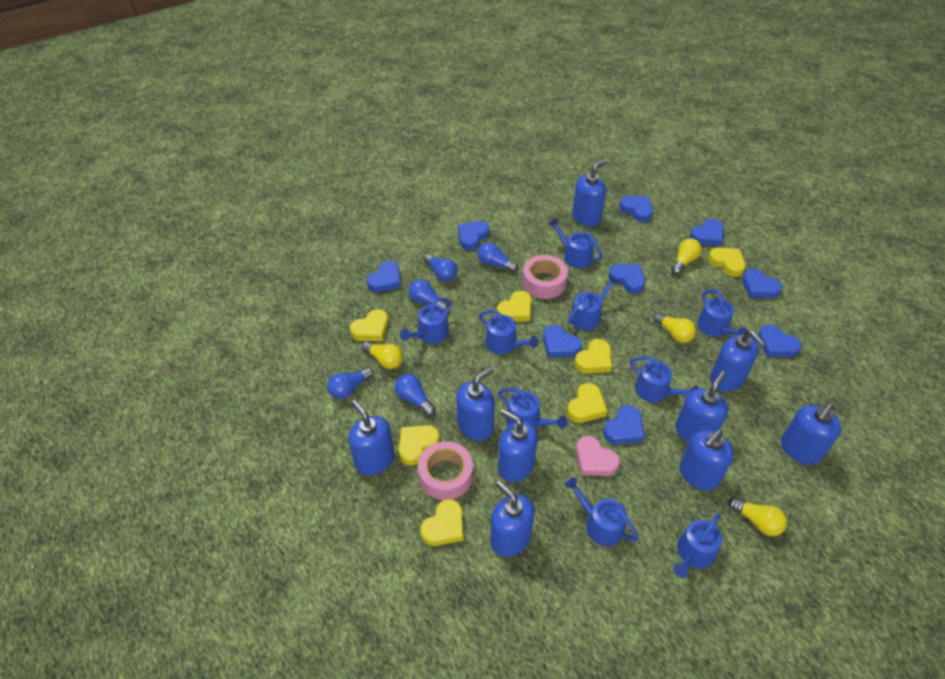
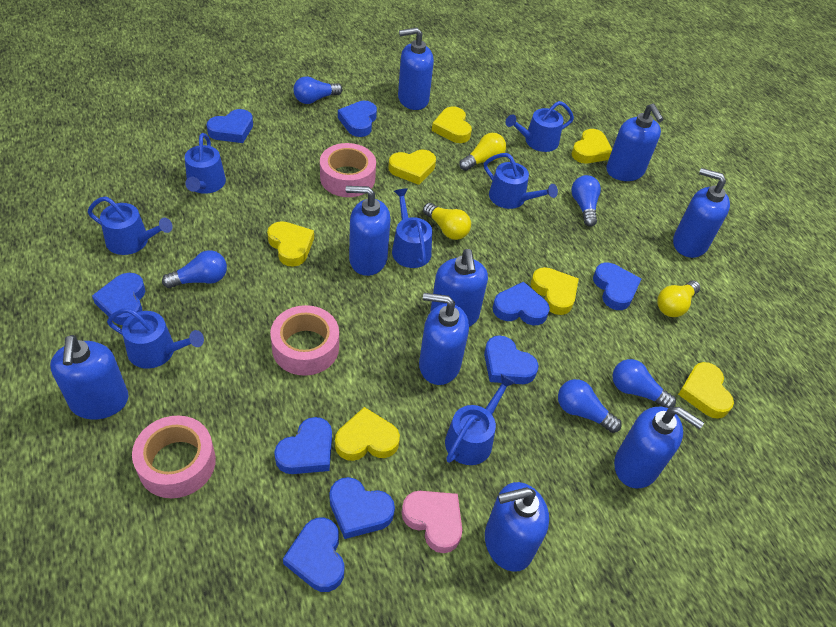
blue watering can: [400,298,452,344] [479,309,539,354] [498,387,567,429] [548,218,603,268] [565,477,639,546] [568,276,619,331] [630,356,699,403] [673,513,722,578] [697,289,748,337] = 9 -> [87,197,173,255] [107,308,204,369] [185,133,226,194] [392,188,432,268] [445,374,516,465] [484,153,558,209] [505,101,574,152] = 7
pink tape: [418,441,473,500] [522,255,568,299] = 2 -> [132,415,216,498] [270,305,339,376] [320,143,376,197] = 3
yellow light bulb: [362,341,403,369] [653,312,696,343] [671,238,702,275] [729,496,787,536] = 4 -> [423,203,471,240] [459,133,506,171] [657,281,700,317] = 3

